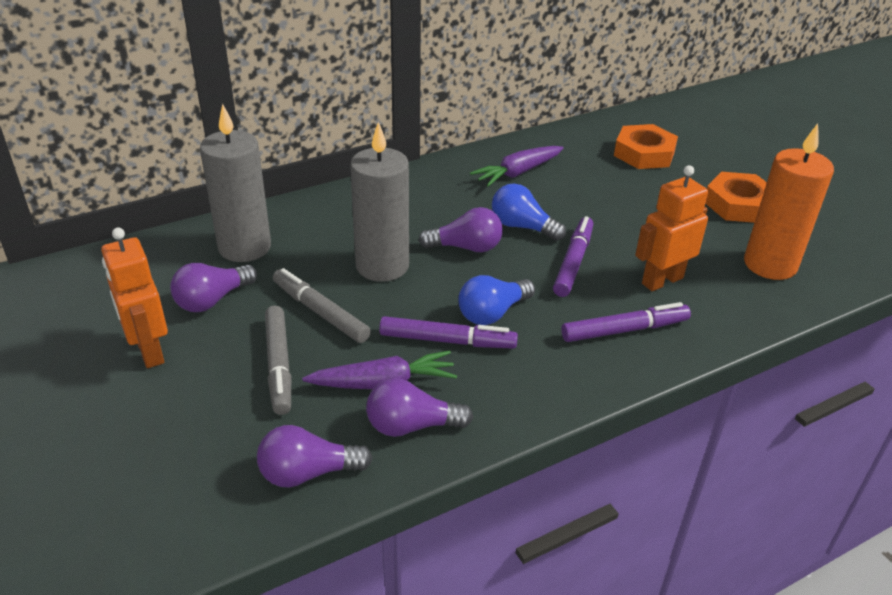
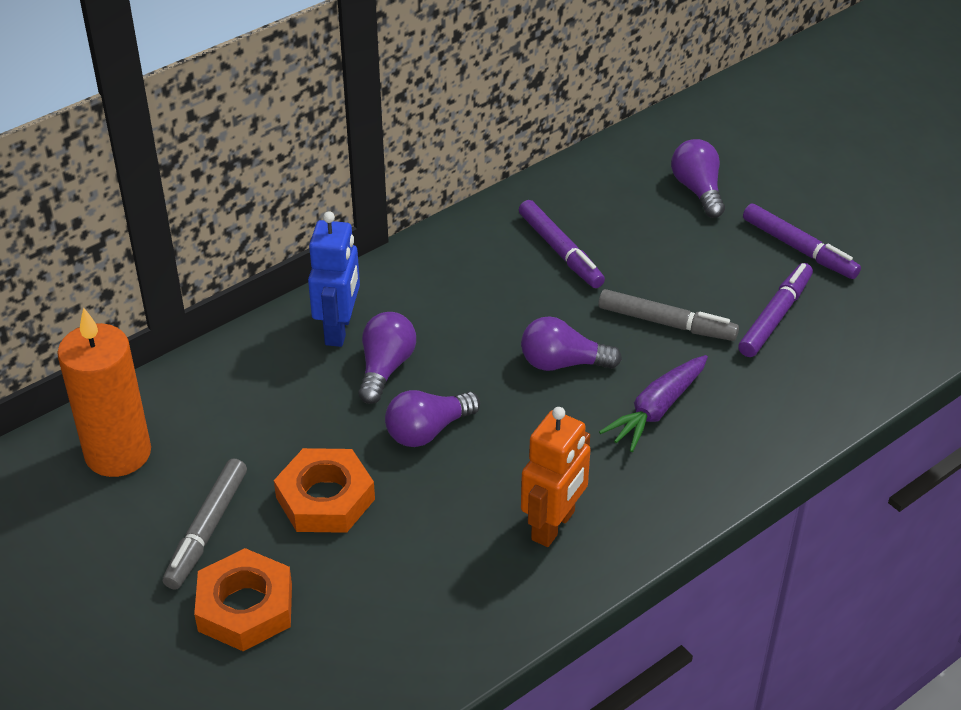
blue light bulb: [458,275,535,325] [492,184,566,241] = 2 -> none = 0
blue robot: none = 0 -> [308,211,360,347] = 1
grey candle: [200,104,271,262] [350,122,409,282] = 2 -> none = 0
orange robot: [101,228,168,368] [635,165,708,291] = 2 -> [521,407,591,547] = 1
purple carrot: [302,350,457,389] [470,146,564,187] = 2 -> [599,355,708,452] = 1

